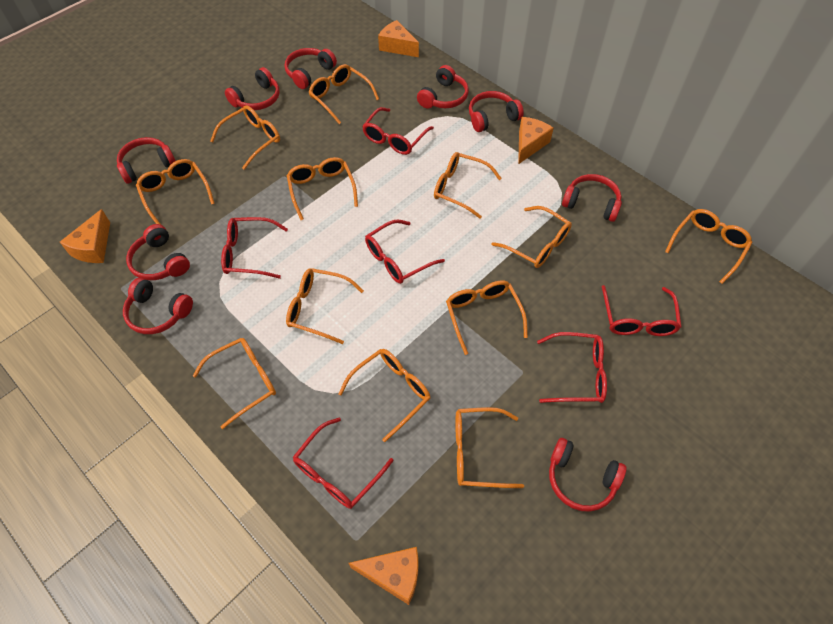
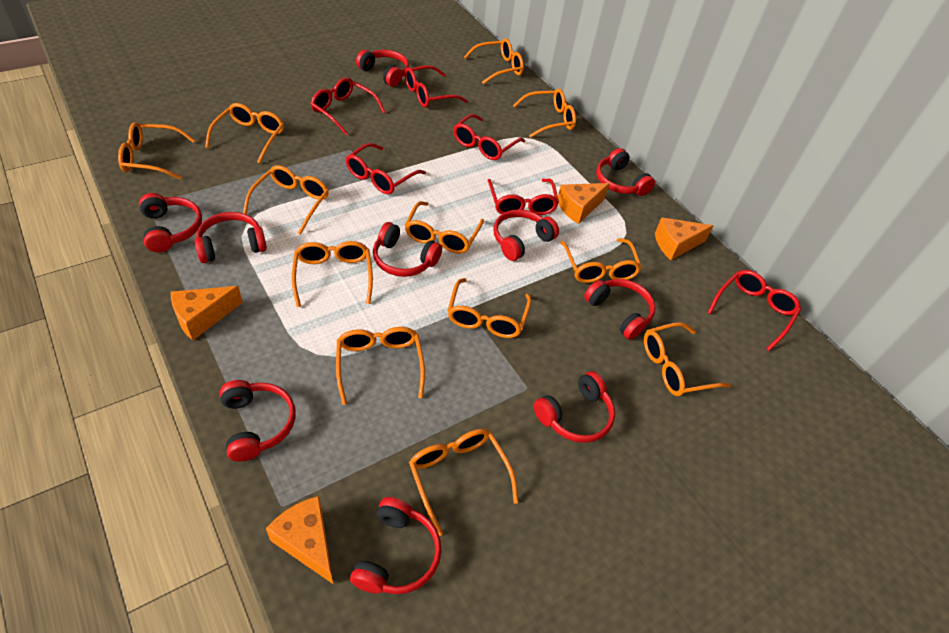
red headphones: [117,137,176,184] [123,278,193,334] [126,224,190,280] [225,67,280,110] [285,48,337,89] [417,65,469,109] [469,91,524,132] [549,438,626,512] [562,174,622,222] = 9 -> [139,193,202,253] [194,212,267,263] [220,380,296,462] [350,497,442,594] [356,50,409,87] [373,222,442,277] [493,209,559,261] [534,371,615,443] [584,279,655,340] [596,148,655,196] = 10

